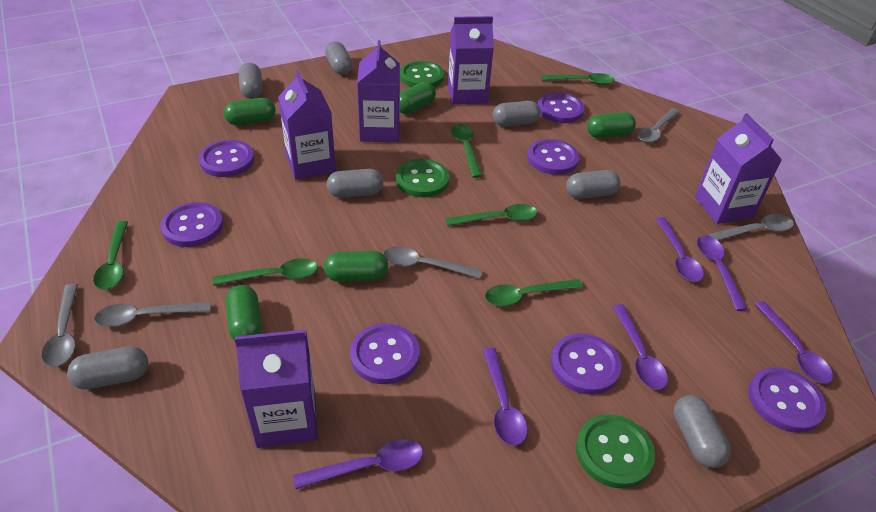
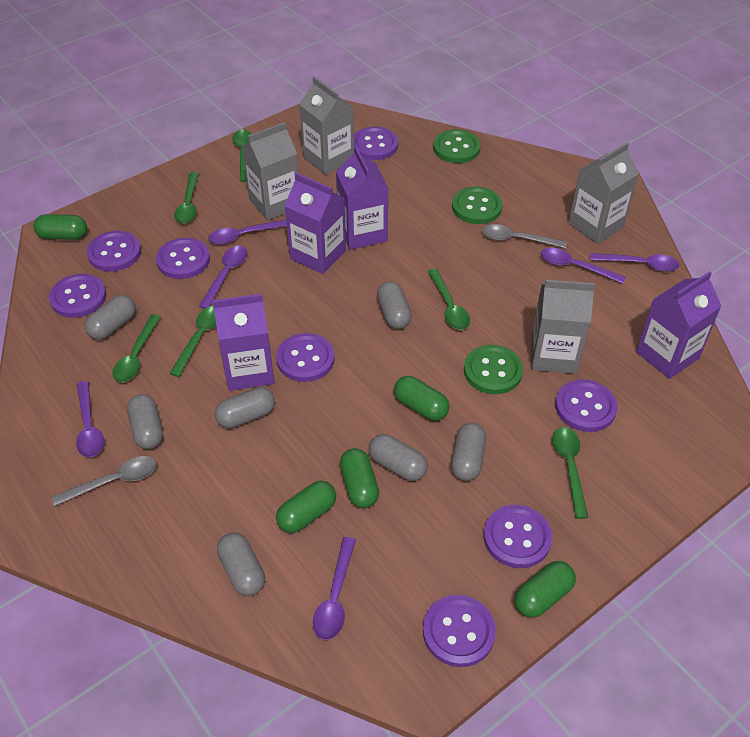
grey carton: none = 0 -> [242,122,298,221] [299,76,354,175] [531,280,595,374] [568,143,639,244] = 4
grey spoon: [42,284,78,367] [94,302,211,327] [383,246,482,278] [638,108,680,143] [708,214,794,241] = 5 -> [52,456,157,507] [482,224,567,248] = 2
purple button: [160,202,223,247] [199,140,254,177] [350,323,420,384] [527,139,579,175] [537,92,584,123] [551,333,622,395] [748,367,826,433] = 7 -> [49,274,106,318] [87,231,141,272] [156,238,210,279] [276,333,335,382] [354,127,398,160] [423,595,496,667] [484,505,552,568] [555,379,618,432] = 8
purple carton: [235,330,317,448] [278,70,336,180] [357,40,400,142] [448,16,494,104] [695,113,782,224] = 5 -> [212,294,275,391] [285,173,346,274] [336,146,389,250] [636,271,721,379] = 4

